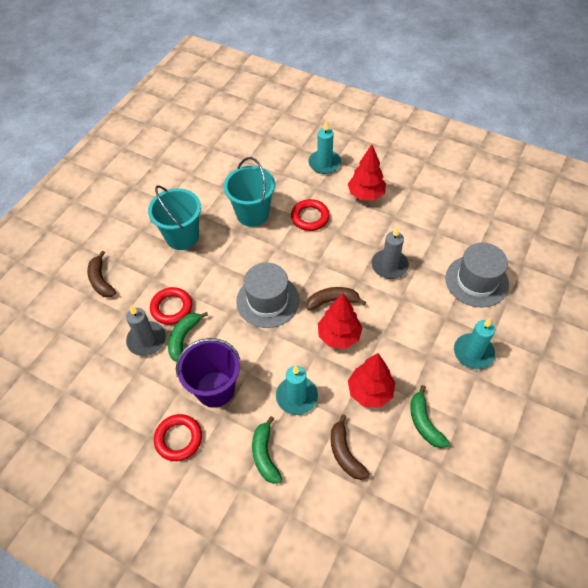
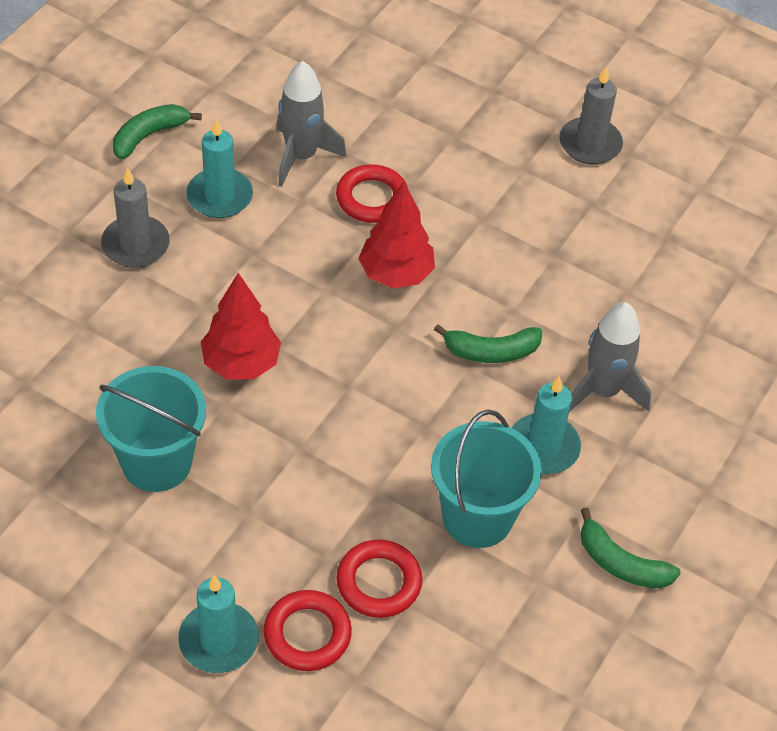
brown banana: [87,251,116,297] [307,287,366,311] [331,414,370,480] = 3 -> none = 0
grey hat: [236,262,300,328] [446,243,509,308] = 2 -> none = 0
grey rocket: none = 0 -> [276,61,347,187] [569,302,652,412] = 2
purple bucket: [176,338,240,408] = 1 -> none = 0
red tree: [318,293,363,349] [348,144,386,200] [348,353,395,407] = 3 -> [201,273,281,379] [358,182,435,288] = 2

